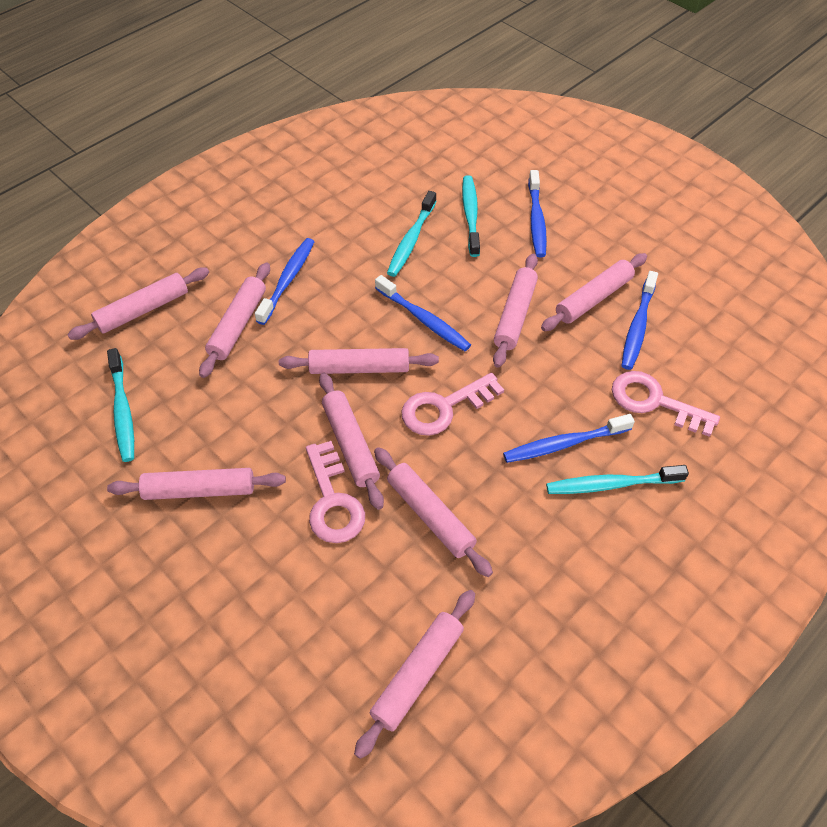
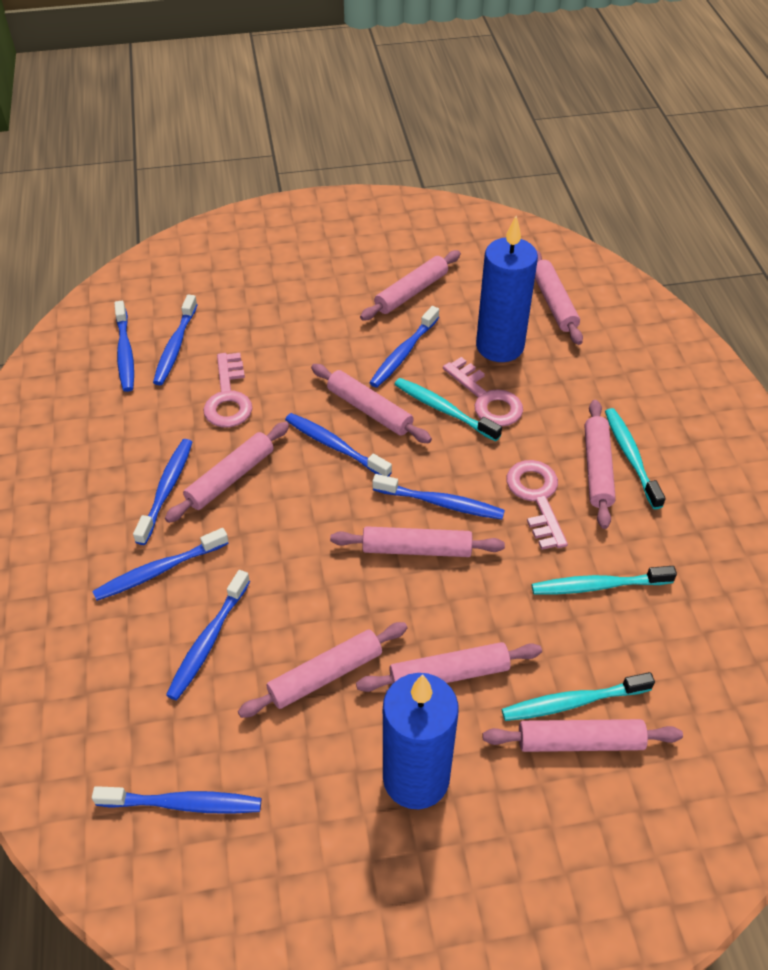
blue candle: none = 0 -> [383,673,459,809] [476,216,538,362] = 2
blue toothbrush: [255,238,315,325] [375,275,471,351] [503,414,635,463] [528,170,547,257] [622,271,658,370] = 5 -> [92,528,229,601] [92,786,261,814] [114,301,134,392] [133,439,192,545] [153,295,198,385] [166,570,250,700] [285,413,392,477] [369,306,439,388] [372,474,505,520] = 9

